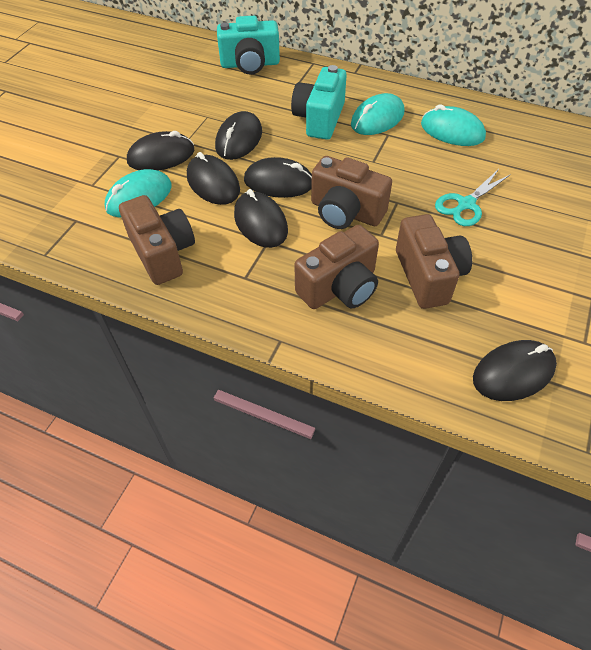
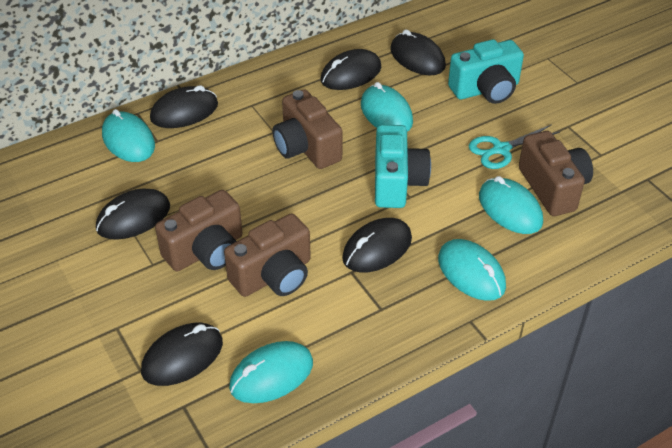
turquoise mouse: [105,169,172,218] [351,93,404,135] [421,104,486,146] = 3 -> [102,109,155,162] [229,341,313,403] [361,82,413,132] [438,239,506,301] [479,176,543,234] = 5

